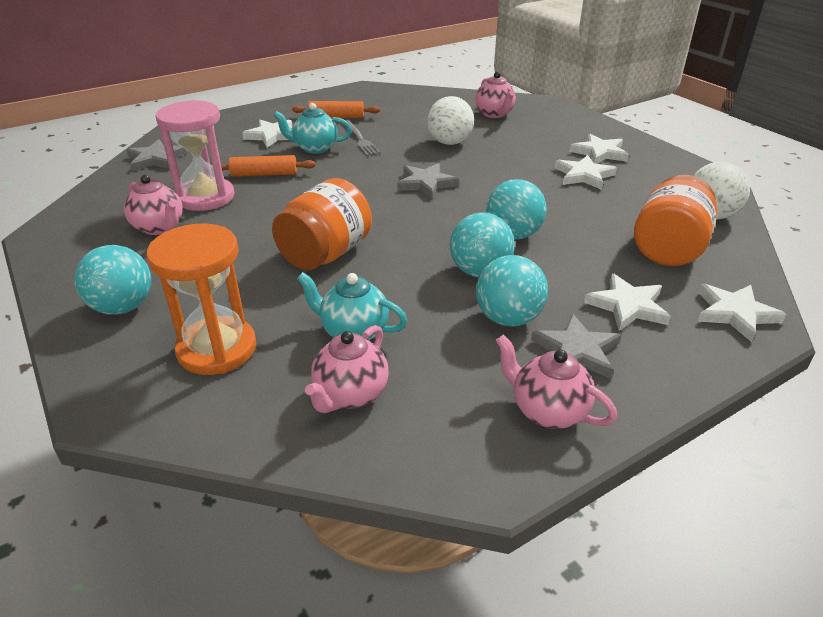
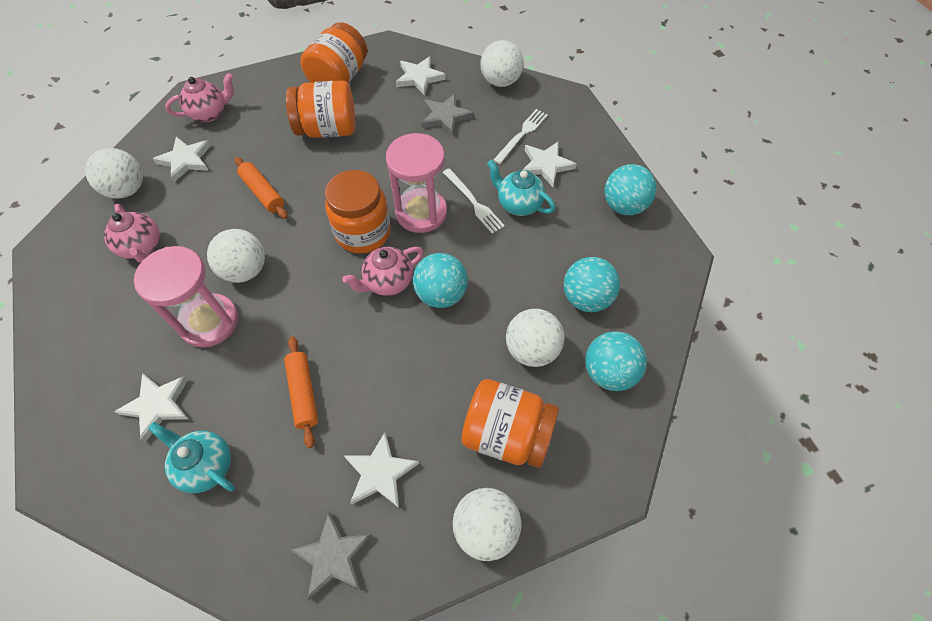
grey fork: [346,120,381,156] = 1 -> none = 0
grey star: [126,139,187,171] [397,163,459,199] [531,313,621,379] = 3 -> [290,512,372,600] [422,94,473,136] = 2
orange hourglass: [146,224,256,375] = 1 -> none = 0
orange jar: [272,178,372,270] [634,175,718,266] = 2 -> [286,81,355,138] [301,22,367,84] [325,170,391,253] [462,379,559,468] = 4
pink hourglass: [155,100,234,211] = 1 -> [134,246,238,347] [386,133,447,233] = 2
pink teapot: [124,175,183,235] [305,325,389,413] [475,72,516,118] [496,334,617,429] = 4 -> [104,204,160,263] [165,73,234,122] [342,247,424,296] = 3
white ball: [427,96,474,145] [693,162,750,219] = 2 -> [85,148,143,199] [207,229,265,283] [453,488,521,561] [480,40,523,87] [506,309,565,367] = 5
white fork: none = 0 -> [443,168,505,234] [493,109,548,164] = 2

